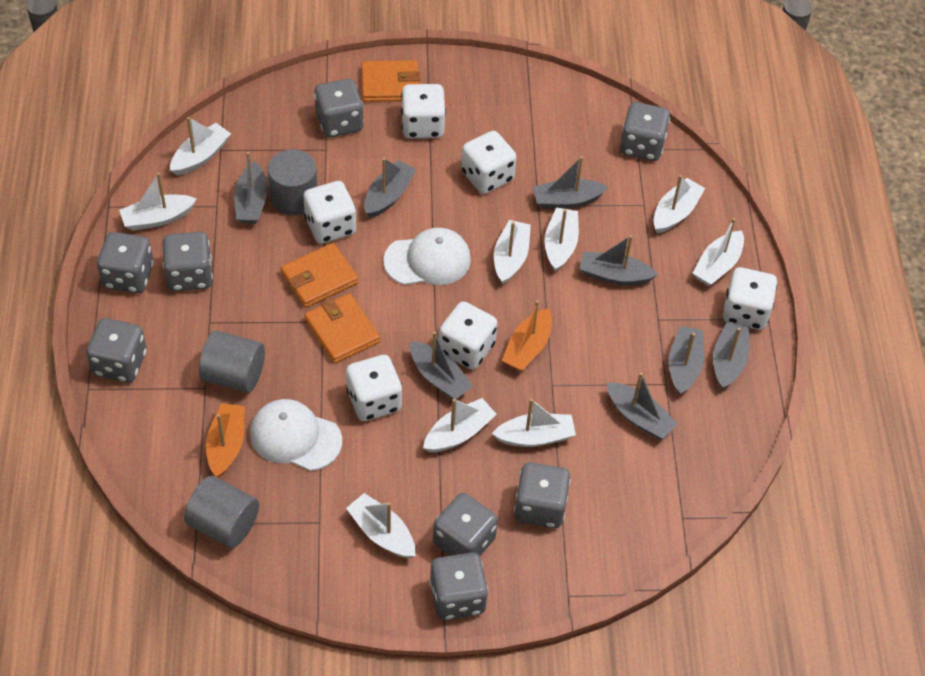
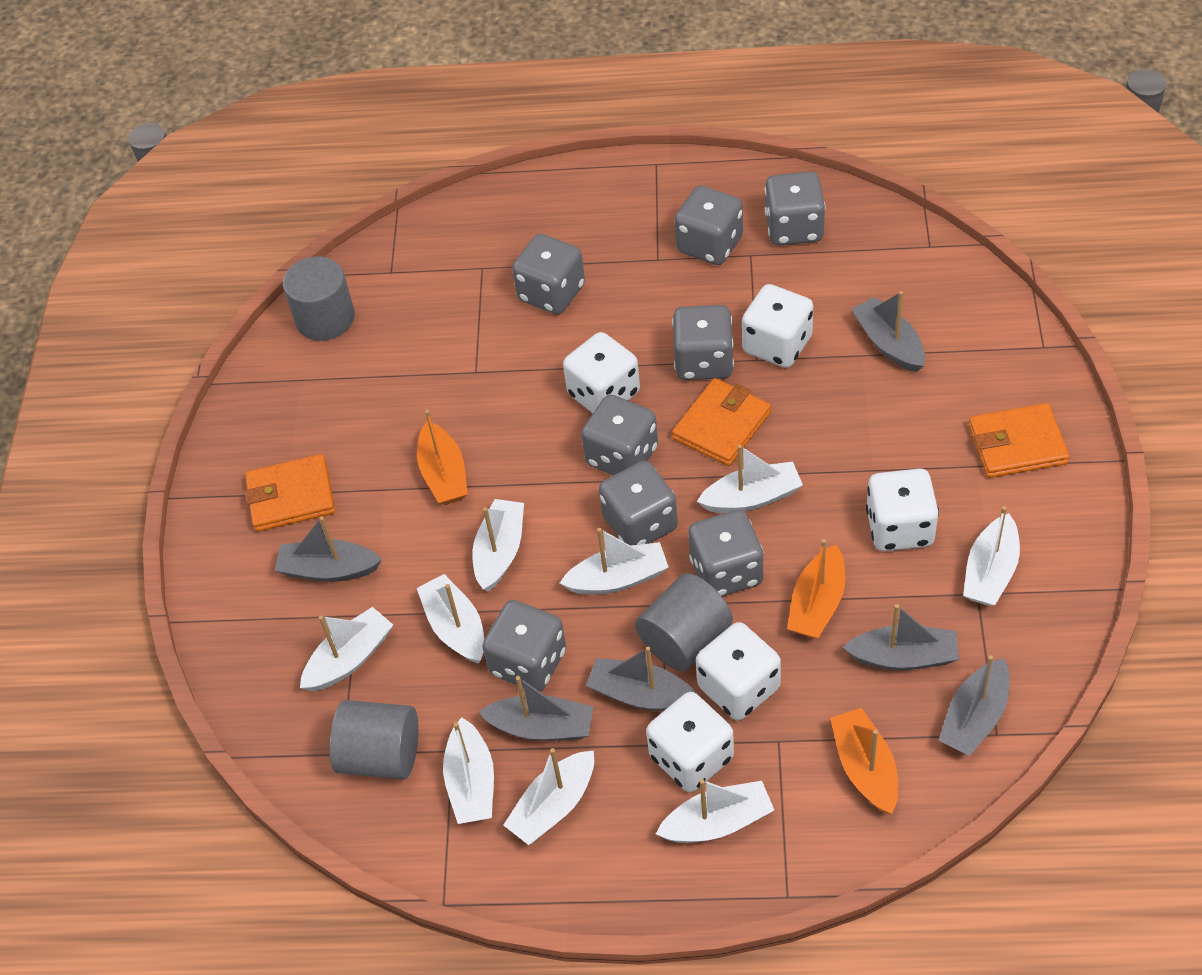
grey boat: [234,152,268,224] [364,158,416,218] [410,331,473,399] [533,156,608,209] [580,235,658,285] [607,372,677,439] [669,326,704,395] [713,321,750,389] = 8 -> [275,516,382,582] [479,676,593,741] [586,646,696,711] [843,604,959,670] [851,291,925,372] [938,655,1010,756] = 6
orange boat: [206,403,245,478] [502,300,552,371] = 2 -> [417,410,468,505] [787,539,845,638] [830,708,898,814] = 3
white cap: [250,399,342,471] [384,228,471,285] = 2 -> none = 0
white dice: [303,181,356,244] [346,355,402,421] [401,84,446,138] [439,301,497,370] [461,131,517,194] [723,267,777,330] = 6 -> [563,332,640,413] [646,692,734,792] [696,622,781,720] [742,284,813,368] [866,468,939,551] = 5

